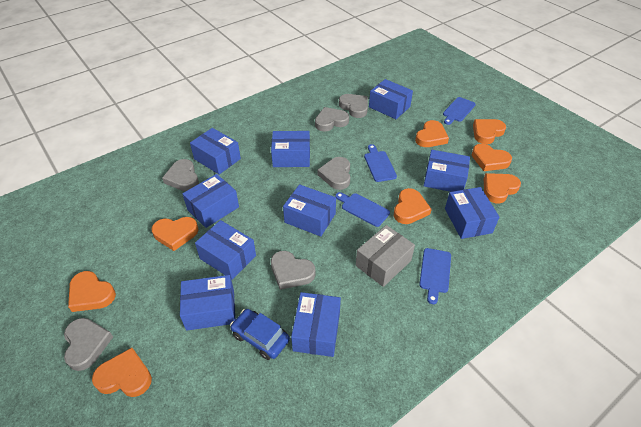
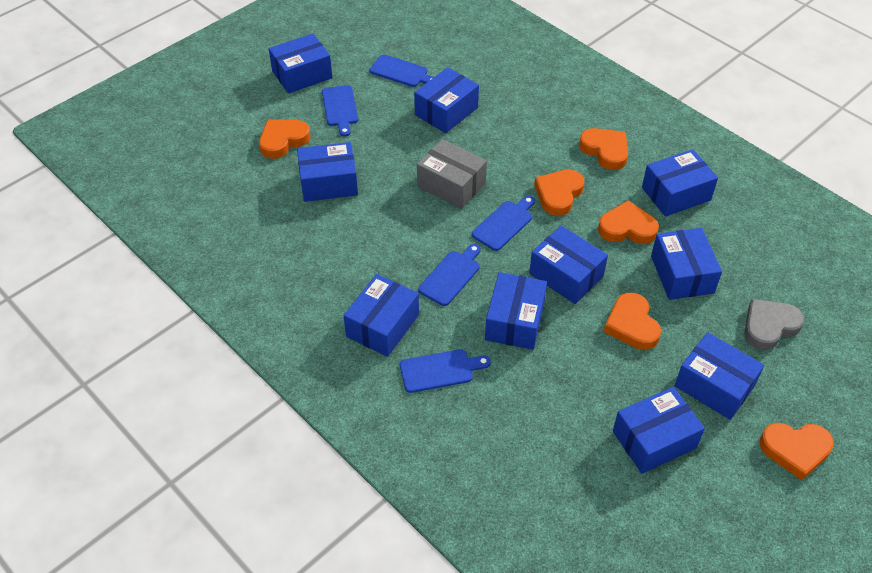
blue car: [230,309,290,360] = 1 -> none = 0
blue cutting board: [335,192,390,227] [364,144,397,182] [419,248,451,304] [443,97,476,125] = 4 -> [322,85,358,137] [369,54,434,87] [400,349,491,393] [418,244,481,306] [472,196,535,251] = 5
grey heart: [64,318,113,371] [162,159,199,191] [271,251,316,290] [315,107,349,132] [318,157,350,190] [339,94,368,118] = 6 -> [744,299,805,350] = 1
orange heart: [68,271,116,312] [92,348,152,397] [151,217,198,251] [394,188,432,224] [415,120,449,147] [472,144,512,171] [473,119,506,144] [484,173,521,204] = 8 -> [259,119,310,159] [534,170,585,216] [579,128,628,170] [598,200,659,244] [604,292,661,350] [760,423,834,480] = 6

